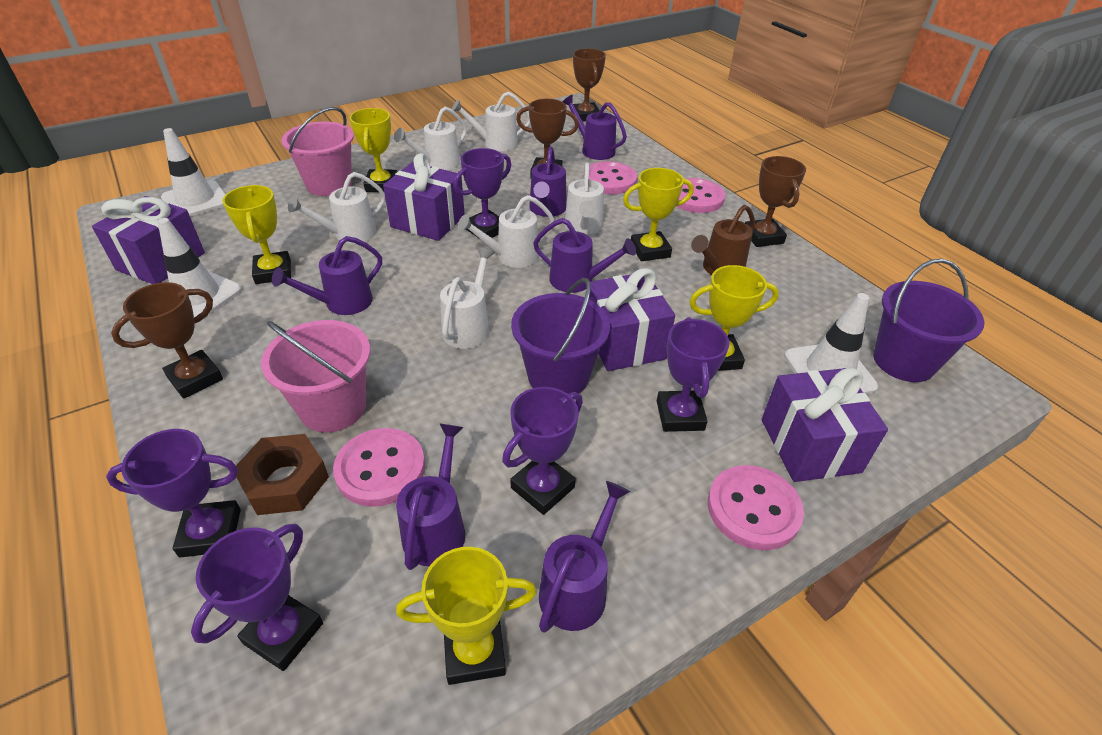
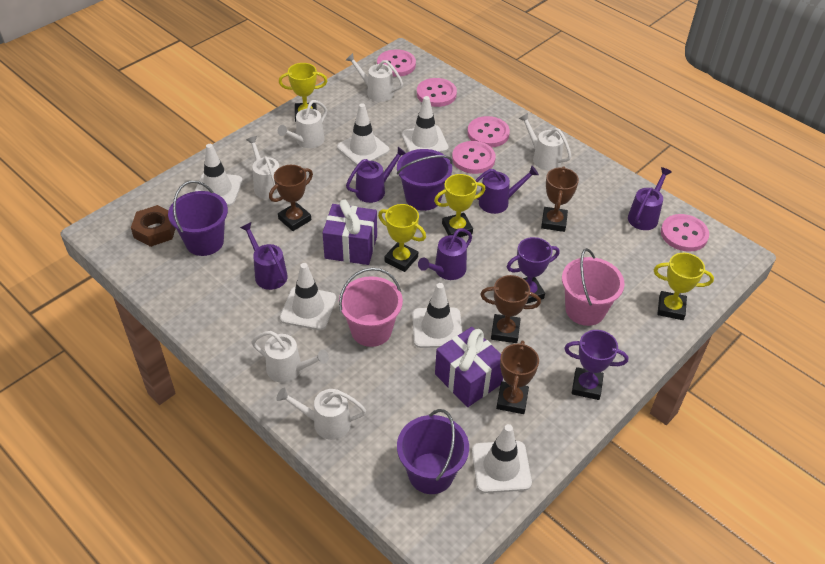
brown watering can: [691,205,755,275] = 1 -> none = 0
pink button: [333,428,425,507] [583,161,637,194] [676,178,725,213] [708,465,804,550] = 4 -> [377,49,416,77] [417,78,457,107] [452,141,496,174] [467,116,510,147] [661,214,709,252] = 5
purple bucket: [511,278,610,394] [873,259,984,382] = 2 -> [168,181,228,256] [397,149,453,211] [397,409,469,494] = 3
purple gift: [92,196,205,284] [383,153,465,241] [589,268,675,371] [762,368,888,482] = 4 -> [322,199,377,265] [435,327,503,407] = 2
purple trophy: [106,429,241,558] [191,524,323,671] [454,148,511,240] [502,387,583,515] [657,317,730,432] = 5 -> [507,237,560,304] [564,330,628,400] = 2
purple watering can: [272,236,382,315] [396,423,465,570] [529,147,567,217] [533,218,636,293] [539,481,630,633] [563,95,627,160] = 6 -> [240,222,288,290] [346,147,406,203] [418,228,472,280] [475,166,539,214] [628,167,672,230] = 5
white traffic cone: [158,218,242,317] [161,128,226,217] [784,293,878,395] = 3 -> [194,144,243,206] [280,263,336,330] [337,103,389,165] [402,96,449,153] [412,283,462,348] [472,424,532,493] = 6
yellow trophy: [222,185,291,284] [350,108,397,192] [396,547,537,685] [623,168,694,261] [689,265,779,371] = 5 -> [279,63,327,122] [378,204,426,272] [434,174,485,237] [654,253,714,320] = 4

